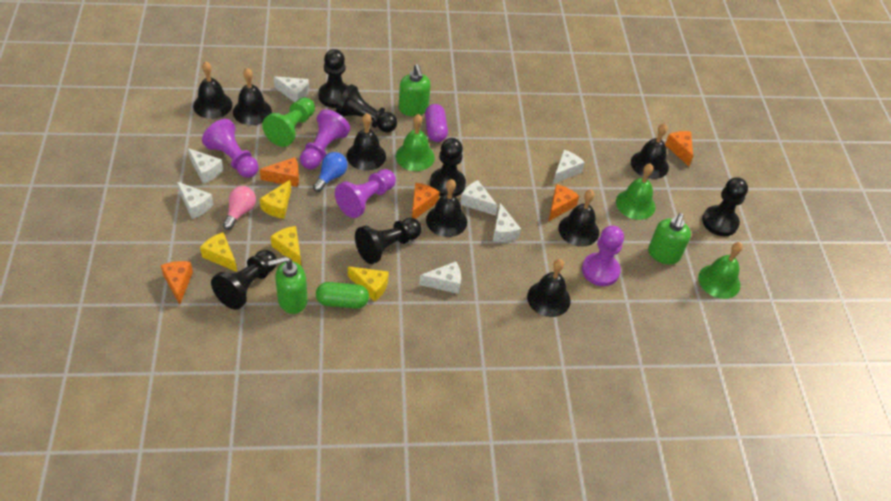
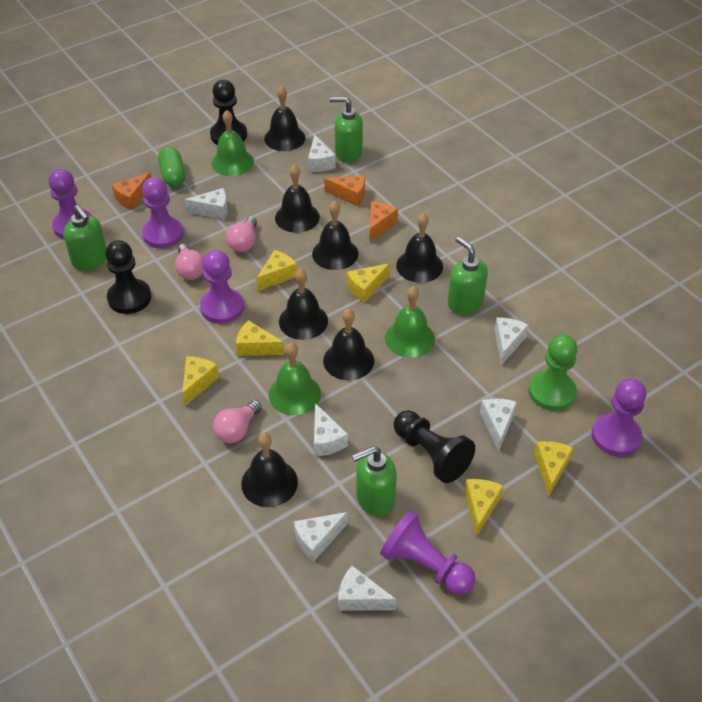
black pawn: [211,250,277,310] [318,49,348,108] [336,84,397,132] [355,218,422,264] [430,138,466,197] [702,177,748,236] = 6 -> [105,240,151,314] [210,80,247,145] [394,410,475,483] = 3
blue light bulb: [313,152,347,192] = 1 -> none = 0
green soap dispenser: [268,257,308,314] [399,64,431,116] [648,213,691,264] = 3 -> [63,205,107,271] [330,97,363,163] [352,446,397,516] [448,237,488,315] = 4
orange cheese: [161,261,193,305] [260,157,299,187] [412,183,440,219] [548,184,579,222] [665,131,693,166] = 5 -> [112,172,151,210] [324,175,365,206] [369,201,398,243] = 3
pink light bulb: [223,186,256,230] = 1 -> [175,244,204,280] [213,400,262,443] [226,217,257,252] = 3
purple capsule: [425,104,448,142] = 1 -> none = 0
purple pawn: [202,119,258,178] [300,109,350,170] [335,169,396,218] [582,226,624,286] = 4 -> [48,169,93,239] [142,177,184,248] [200,250,244,324] [380,510,476,595] [592,379,646,456] = 5
yellow cheese: [200,232,237,272] [260,180,291,219] [270,226,301,266] [348,267,389,302] = 4 -> [182,356,219,406] [236,320,285,356] [256,250,297,291] [347,264,390,303] [464,479,504,537] [534,441,573,497] = 6

